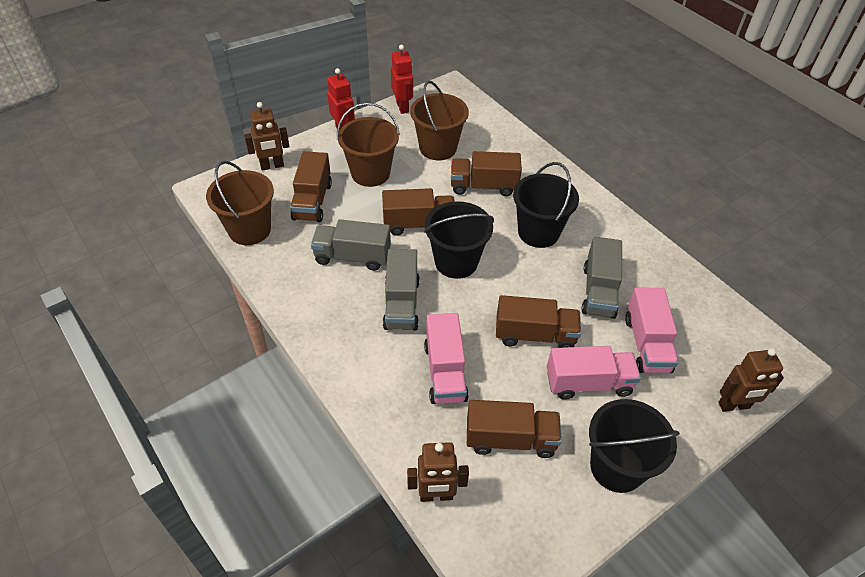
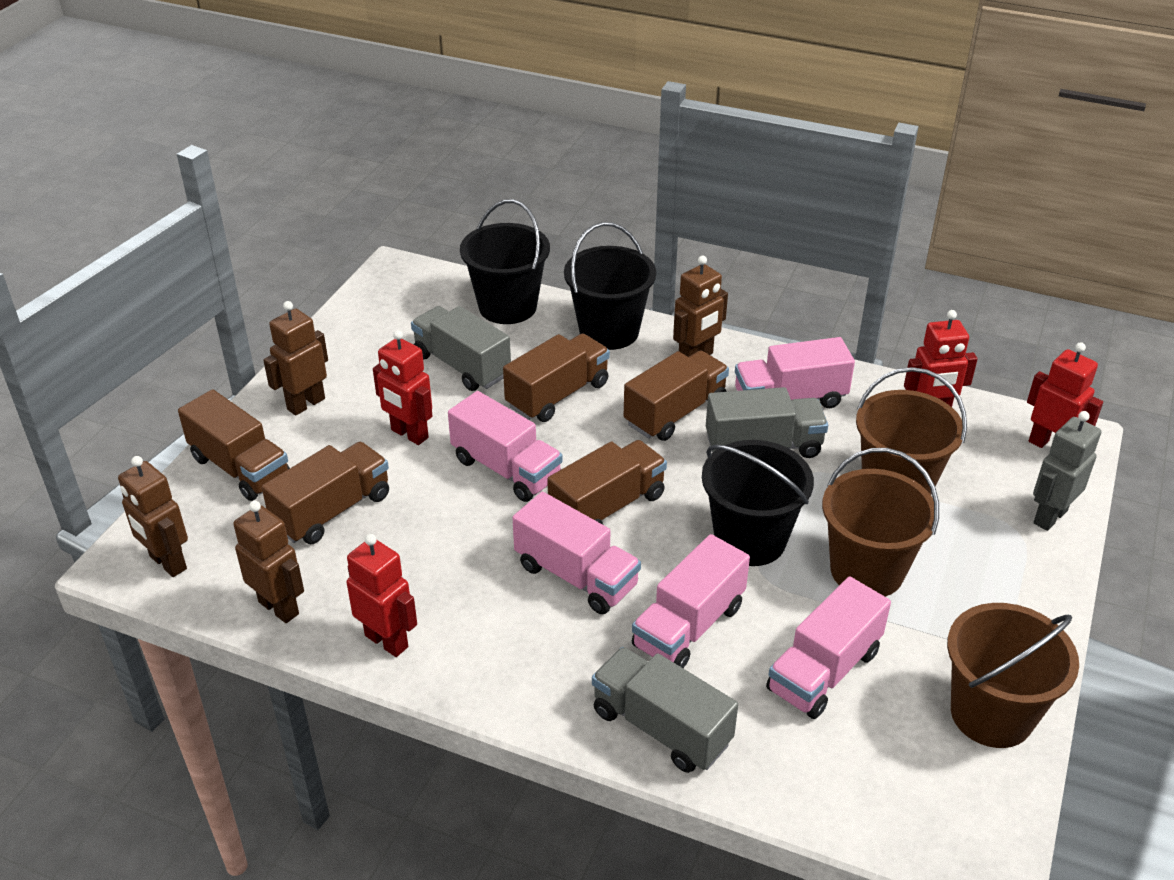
brown robot: [244,102,290,171] [407,442,469,502] [718,348,784,412] = 3 -> [118,456,188,577] [233,501,304,623] [263,301,328,416] [673,256,728,357] = 4
grey robot: none = 0 -> [1033,411,1101,531] = 1
pink truck: [424,313,469,404] [547,346,641,400] [625,288,679,373] = 3 -> [448,391,563,502] [512,492,641,614] [632,534,750,668] [735,337,855,408] [766,576,891,719] = 5
red robot: [327,68,355,129] [391,45,413,114] = 2 -> [347,534,417,657] [373,330,432,445] [904,310,978,407] [1027,342,1103,448] = 4

